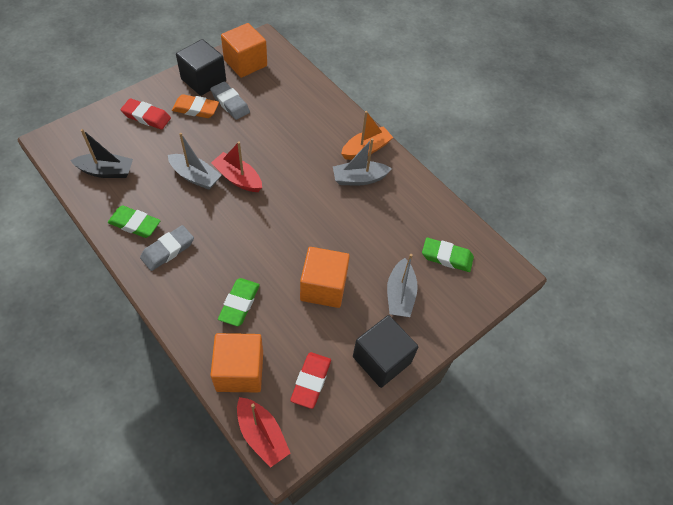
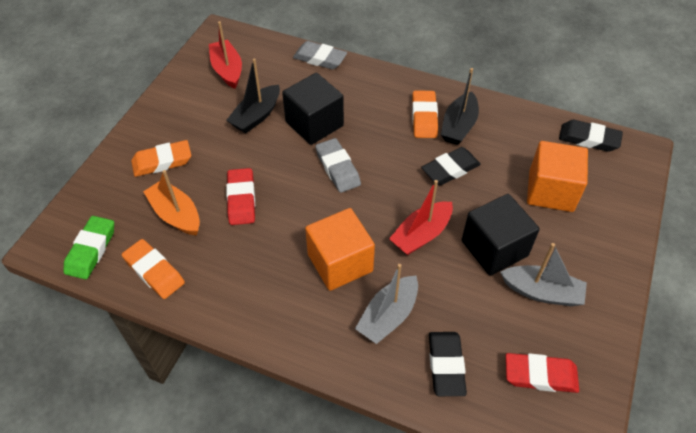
black boat: [70,129,133,178] = 1 -> [226,58,280,133] [441,68,479,145] = 2
black eraser: none = 0 -> [421,147,481,185] [429,332,467,396] [559,120,623,152] = 3
green eraser: [108,205,161,238] [218,278,260,326] [422,238,474,272] = 3 -> [63,216,114,279] = 1
grey boat: [168,133,221,190] [333,138,392,185] [387,254,418,317] = 3 -> [355,264,418,344] [500,243,587,306] = 2
orange cube: [211,333,263,392] [221,23,267,78] [300,247,350,308] = 3 -> [305,208,375,291] [527,141,588,212] = 2
orange eraser: [172,94,219,118] = 1 -> [122,239,185,299] [131,140,191,177] [412,90,438,138] = 3

